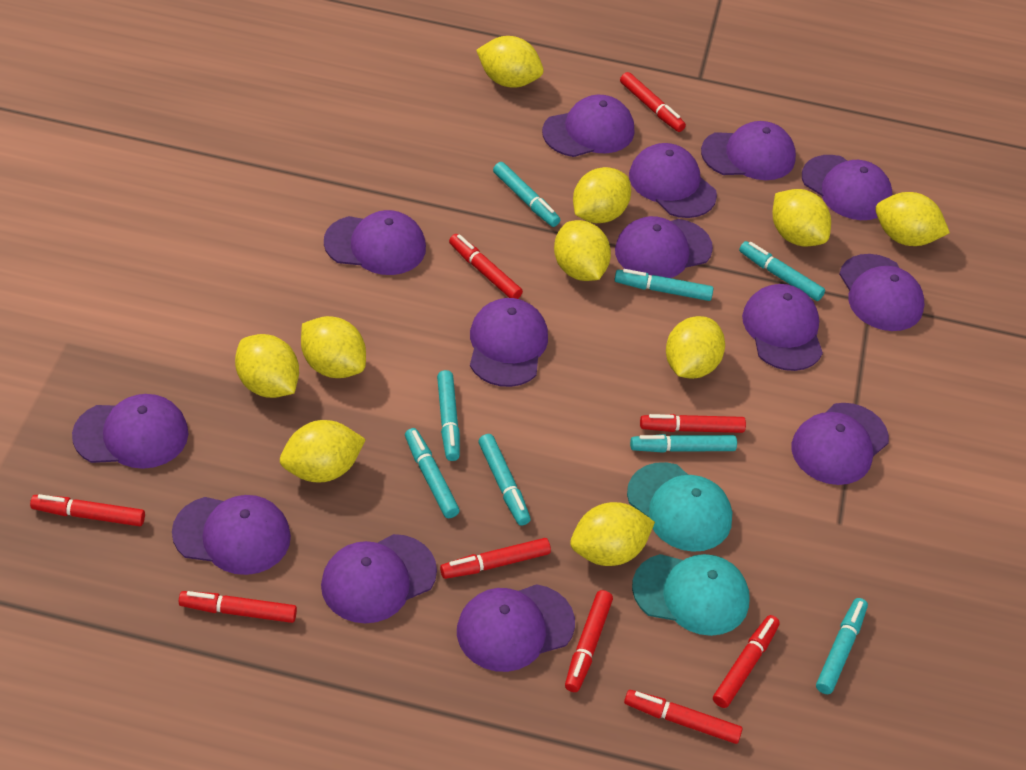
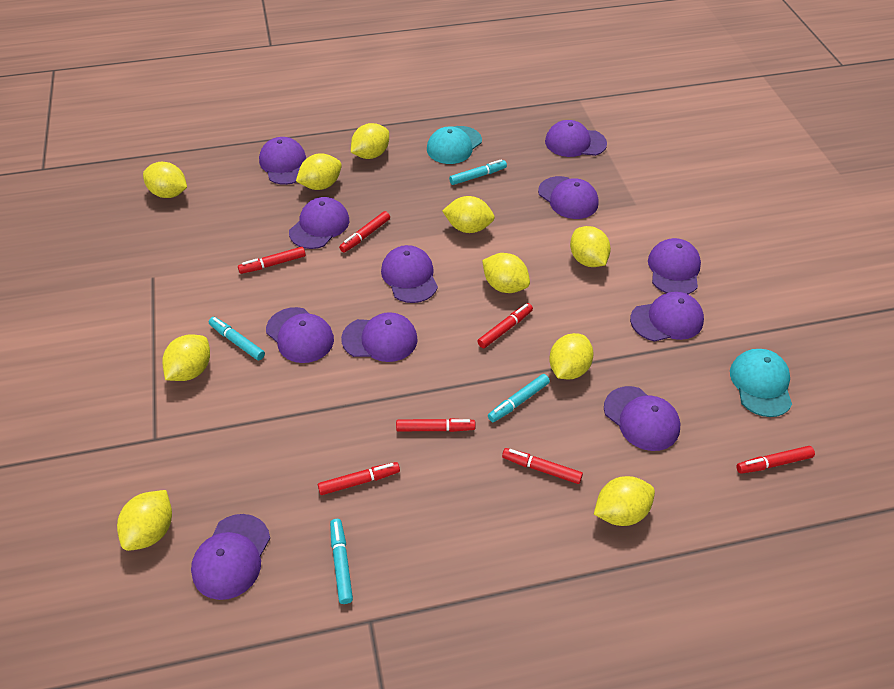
purple cap: [72,394,189,469] [172,495,291,575] [321,534,437,623] [324,210,426,275] [457,584,575,672] [470,298,548,387] [542,95,634,157] [615,216,713,278] [629,143,717,218] [701,121,796,180] [742,284,823,371] [792,403,889,485] [802,155,892,220] [839,254,925,331] = 14 -> [191,514,270,600] [259,137,306,185] [266,307,334,363] [289,197,349,249] [341,312,418,362] [381,245,438,303] [538,176,599,219] [545,120,607,157] [604,386,680,451] [630,292,704,342] [648,238,701,294] = 11
red marker: [30,494,145,526] [179,591,297,623] [440,538,551,579] [449,234,523,299] [565,590,613,692] [620,72,686,132] [624,690,743,744] [640,414,746,433] [713,615,780,708] = 9 -> [238,247,306,274] [318,462,400,495] [339,211,390,253] [396,418,475,432] [477,303,533,348] [502,448,583,484] [736,446,815,474] = 7
turquoise marker: [405,428,460,518] [437,370,460,461] [478,434,531,526] [493,162,560,227] [615,269,714,301] [630,434,737,453] [739,241,825,301] [816,598,868,694] = 8 -> [209,317,265,360] [330,519,353,604] [449,159,507,185] [488,374,550,422] = 4

